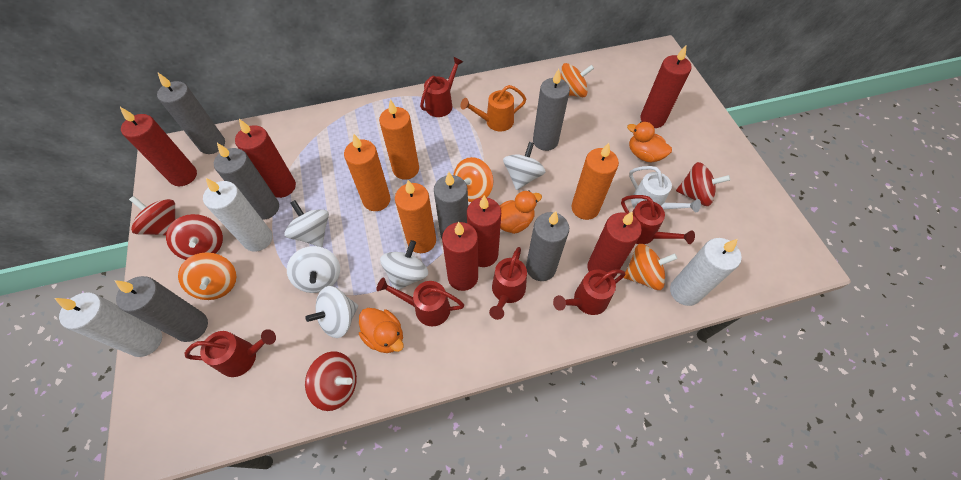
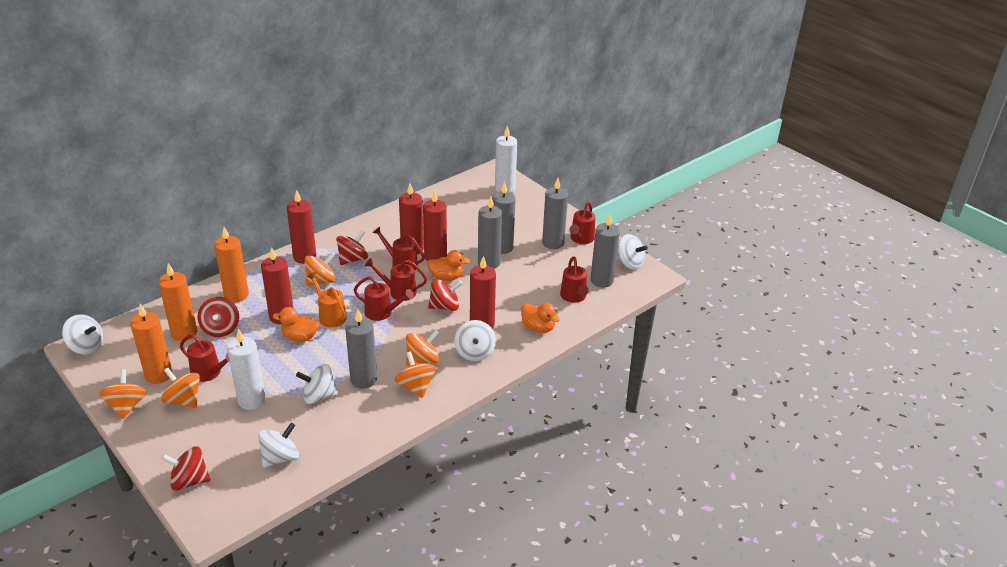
grey candle: [114,276,208,342] [157,73,225,154] [214,143,279,220] [434,172,468,238] [526,211,569,281] [533,69,570,151] = 6 -> [345,309,377,389] [478,196,502,269] [492,181,516,254] [542,178,568,249] [590,214,620,288] = 5
orange candle: [344,134,390,211] [379,99,419,180] [395,180,436,253] [571,143,619,220] = 4 -> [130,304,173,384] [159,263,197,341] [214,227,249,302] = 3
orange spinning top: [178,252,236,300] [453,157,493,202] [560,63,594,97] [623,244,678,290] = 4 -> [99,369,147,419] [161,368,200,408] [305,253,336,286] [395,351,436,398] [406,330,439,366] = 5
red candle: [120,107,197,186] [235,119,296,198] [442,222,478,291] [467,195,501,267] [587,211,642,278] [640,46,692,128] = 6 -> [261,247,293,324] [287,190,316,264] [399,183,424,255] [423,190,447,261] [470,256,496,329] = 5
white candle: [55,292,162,357] [203,178,273,252] [670,238,742,306] = 3 -> [227,329,266,410] [495,126,517,193] = 2
white watering can: [629,166,701,213] = 1 -> none = 0

